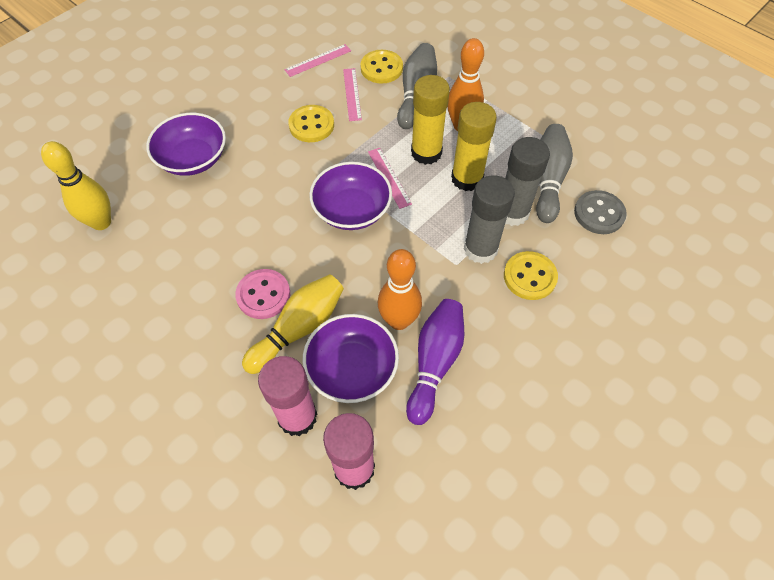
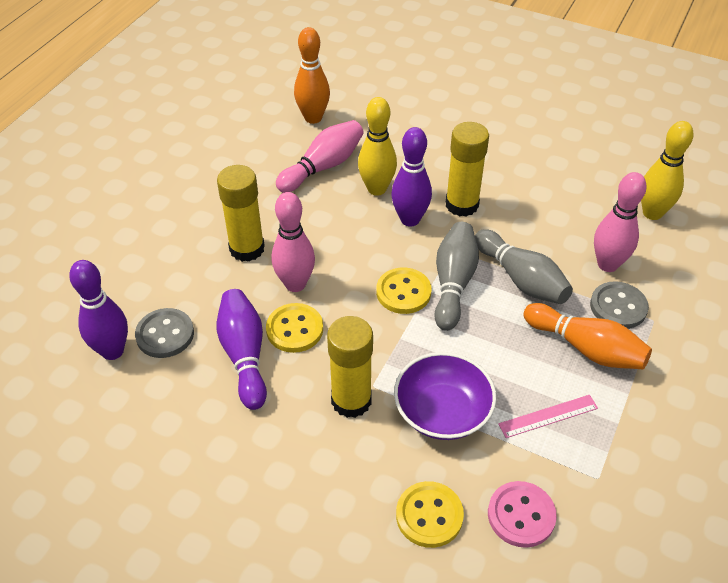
grey button: [574,190,627,234] = 1 -> [135,308,194,358] [590,281,649,329] = 2
grey glue stick: [464,175,515,264] [505,137,550,226] = 2 -> none = 0
pink bowling pin: none = 0 -> [272,192,315,292] [276,120,364,193] [594,172,647,272] = 3
pink glue stick: [258,356,317,436] [323,413,375,490] = 2 -> none = 0
pink ruler: [284,44,351,77] [343,68,362,121] [368,148,412,209] = 3 -> [498,395,598,438] = 1
purple bowl: [146,113,226,176] [303,314,399,403] [309,162,392,230] = 3 -> [394,352,496,440] = 1
purple bowling pin: [406,299,464,425] = 1 -> [69,260,128,360] [217,289,267,410] [391,127,432,227] = 3
yellow glue stick: [411,75,450,165] [451,102,497,191] = 2 -> [217,165,265,262] [327,316,373,418] [446,122,489,217] = 3

